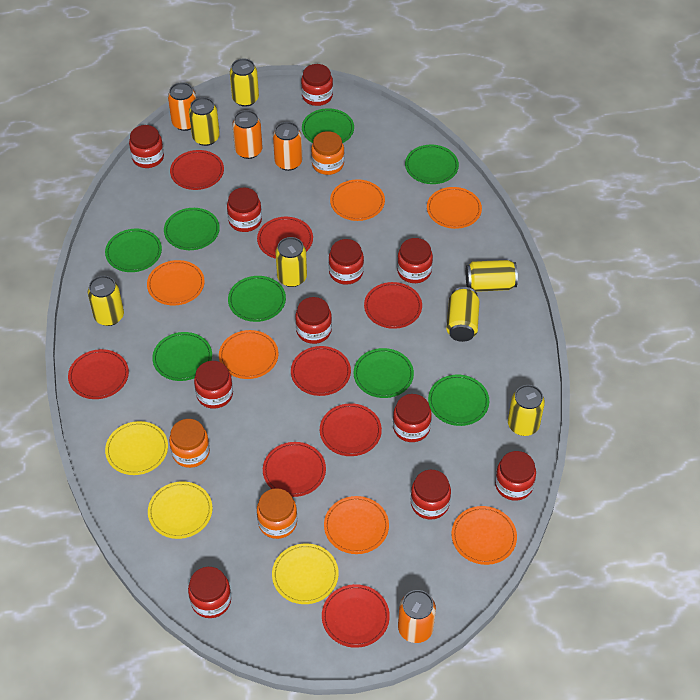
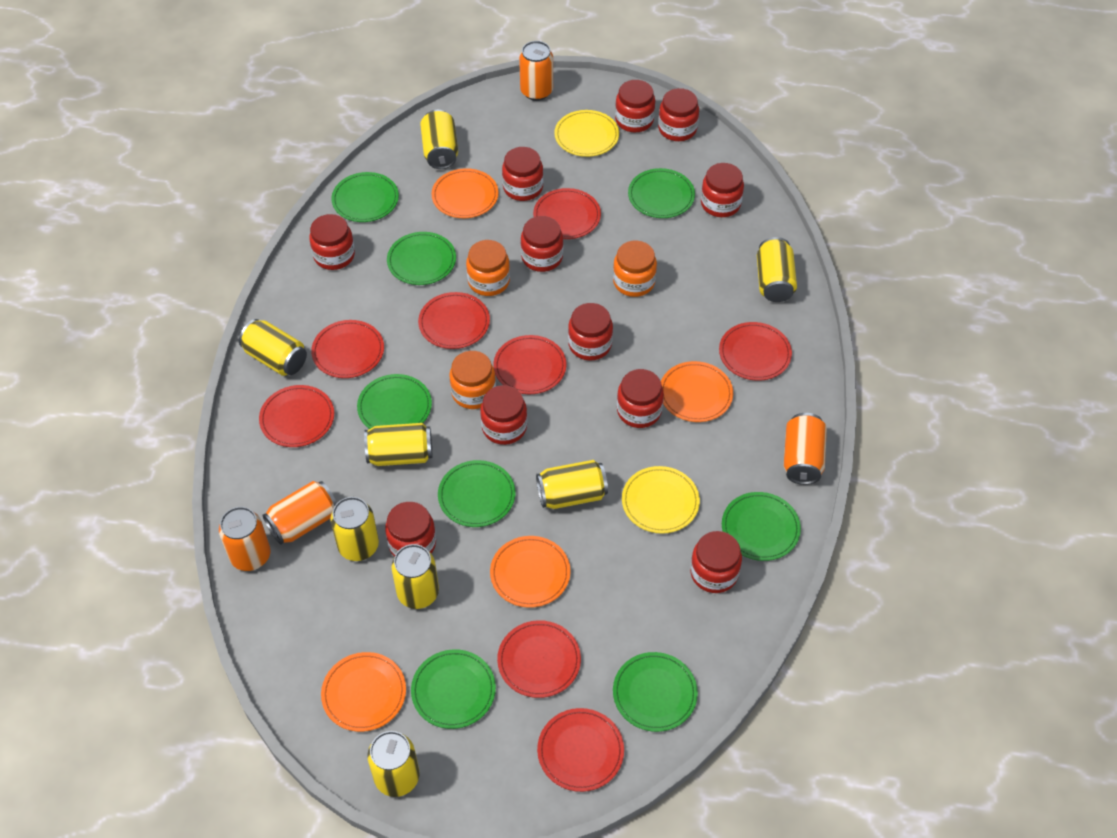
orange plate: [147,260,205,306] [219,330,279,379] [324,496,389,554] [330,179,385,221] [427,187,482,229] [451,506,517,565] = 6 -> [321,652,406,732] [431,168,499,218] [490,536,571,608] [661,361,733,422] = 4
yellow can: [88,276,124,326] [189,97,220,146] [230,58,259,107] [276,237,307,287] [446,287,480,342] [466,260,518,292] [508,385,545,436] = 7 -> [239,319,307,376] [331,497,379,561] [364,423,432,466] [367,731,419,797] [391,544,439,609] [420,110,458,169] [536,460,608,509] [757,237,797,302] = 8
yellow plate: [105,421,168,475] [148,482,213,539] [272,543,339,604] = 3 -> [554,110,619,157] [622,466,700,534] = 2

